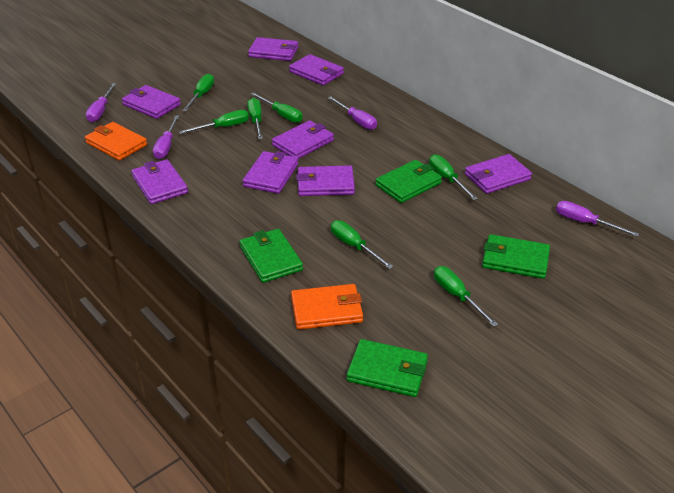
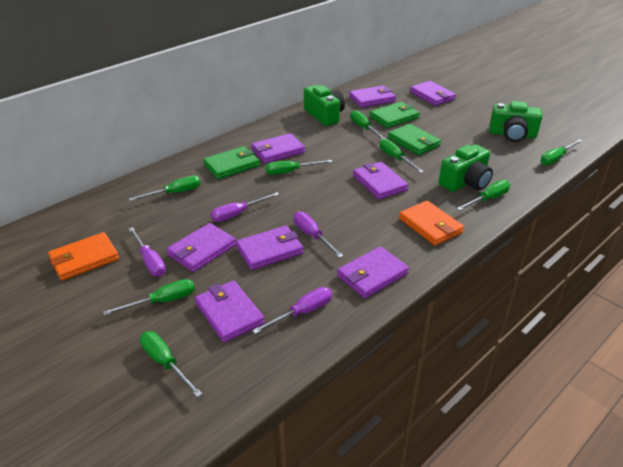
green camera: none = 0 -> [304,85,345,126] [439,144,493,192] [489,101,542,142] = 3
green screwdriver: [179,110,249,134] [183,74,214,111] [247,98,263,139] [250,93,302,123] [331,220,393,269] [429,154,478,200] [434,266,498,327] = 7 -> [103,279,195,315] [129,176,201,201] [140,331,202,398] [265,160,332,175] [350,110,386,139] [380,139,424,173] [457,180,510,210] [540,139,582,165] = 8
green wallet: [240,229,303,283] [347,339,428,397] [375,160,442,203] [482,234,550,279] = 4 -> [203,146,260,179] [370,102,420,128] [388,124,441,155] = 3

